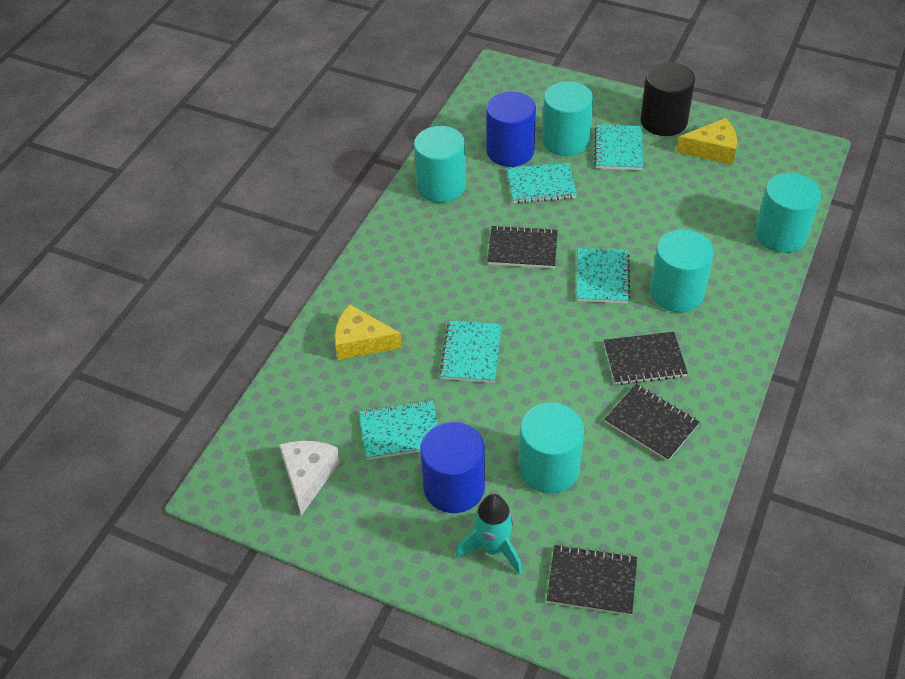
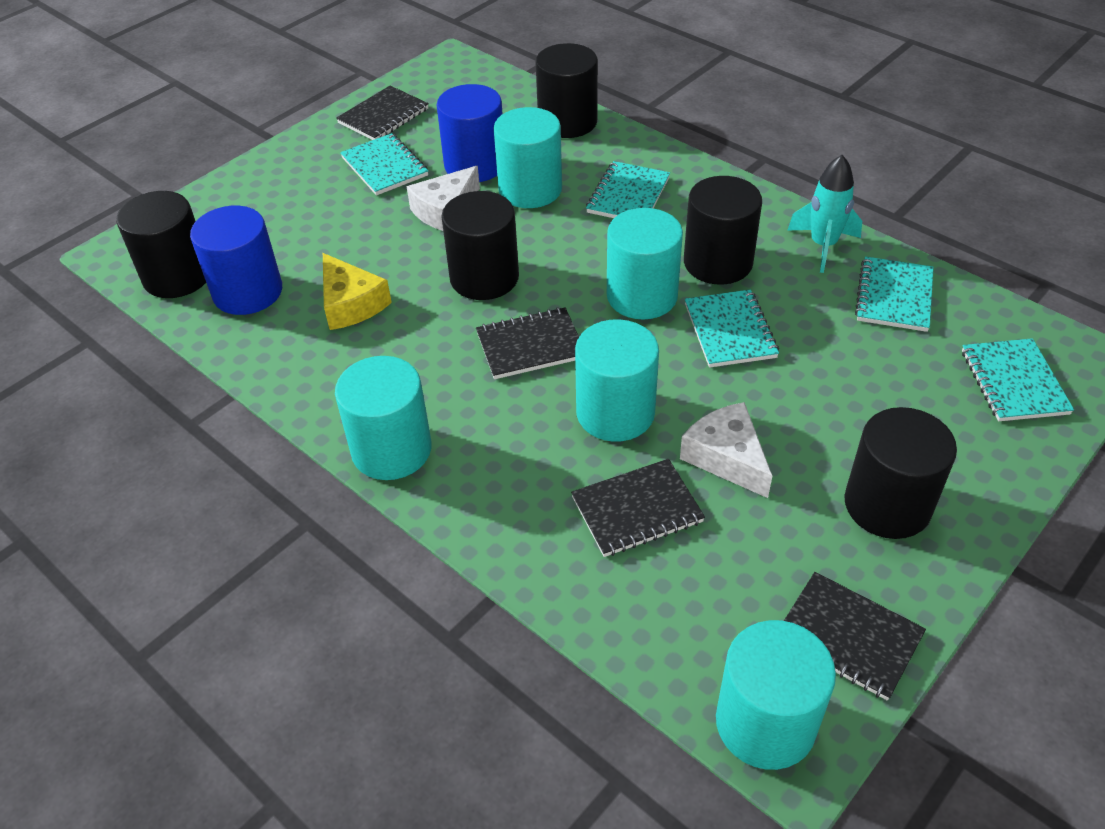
black cylinder: [640,62,695,136] = 1 -> [116,191,206,298] [441,191,519,300] [536,43,598,138] [684,176,762,285] [844,407,957,539] = 5
white cheese: [279,441,340,516] = 1 -> [407,166,480,231] [680,402,772,498] = 2
yellow cheese: [334,304,402,360] [677,118,737,165] = 2 -> [323,253,392,330] = 1

